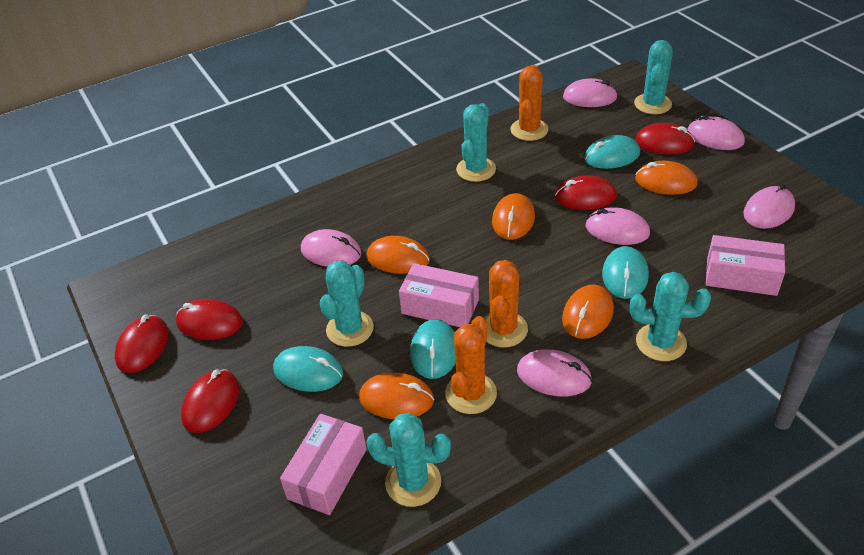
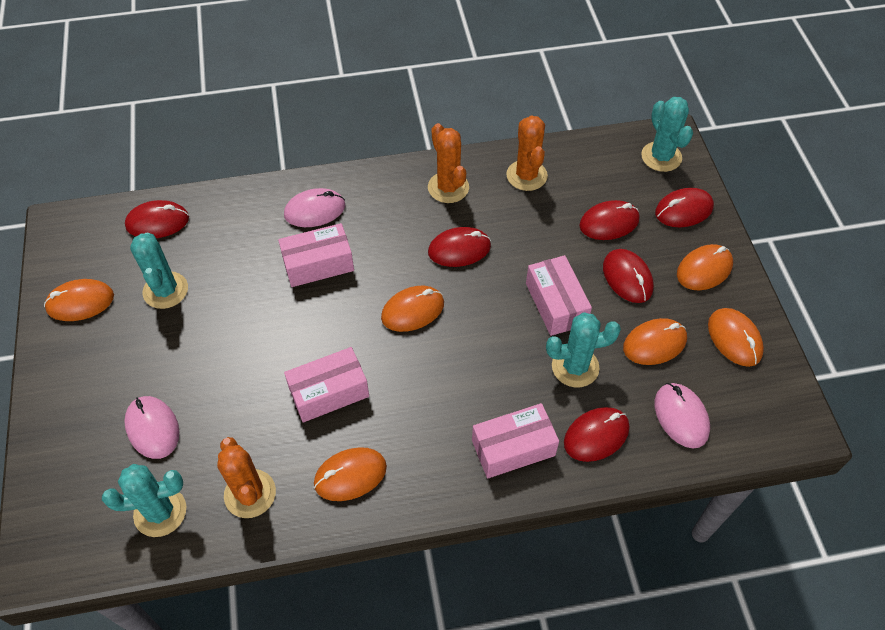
orange mouse: [359,373,434,419] [367,236,430,274] [492,193,535,240] [562,285,614,339] [635,161,698,195] = 5 -> [44,279,114,321] [314,447,387,501] [381,286,444,332] [623,318,687,365] [677,244,733,291] [708,308,764,367] = 6
pink box: [280,414,367,515] [399,263,479,327] [706,235,785,296] = 3 -> [278,223,354,287] [284,347,369,422] [472,403,559,479] [526,255,592,336] = 4
pink mouse: [301,229,362,267] [517,349,592,397] [563,78,618,107] [586,207,650,245] [687,115,745,150] [743,184,795,229] = 6 -> [124,396,179,459] [284,188,345,227] [655,383,710,448] = 3
red mouse: [115,314,169,373] [176,299,243,340] [181,369,239,433] [555,176,617,210] [635,123,695,155] = 5 -> [125,200,189,238] [428,227,491,267] [564,407,629,462] [579,200,639,240] [603,249,654,303] [655,188,714,227] = 6
turquoise cactus: [320,261,374,347] [367,413,451,507] [456,103,496,182] [630,272,711,361] [634,40,673,114] = 5 -> [102,464,186,537] [130,233,188,309] [546,312,621,387] [641,97,693,172] = 4
turquoise mouse: [273,346,343,392] [410,319,456,379] [584,135,640,169] [602,246,649,299] = 4 -> none = 0

